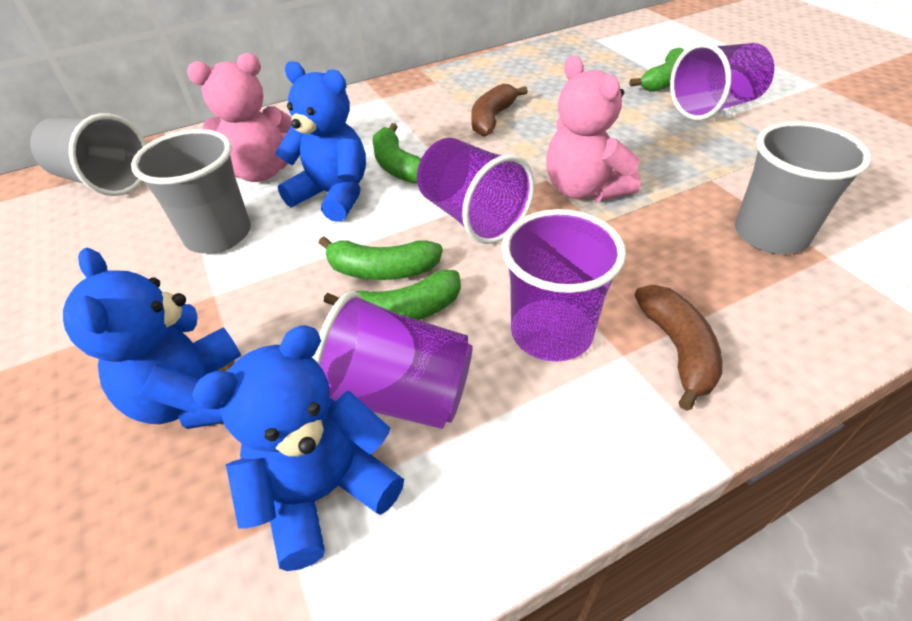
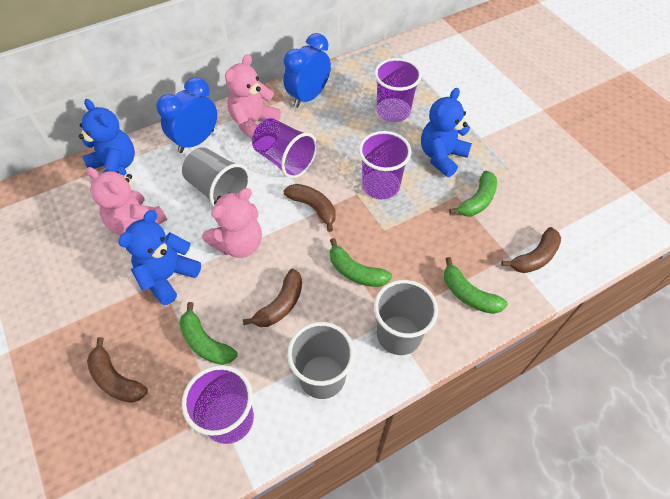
blue clock: none = 0 -> [156,77,217,153] [283,33,331,108] = 2
brown banana: [471,84,528,137] [634,285,723,411] = 2 -> [87,337,148,403] [243,269,302,327] [284,184,336,232] [501,227,561,273] = 4
pink teddy bear: [187,53,292,182] [546,56,641,202] = 2 -> [87,167,167,235] [202,188,262,258] [225,54,281,139] = 3

